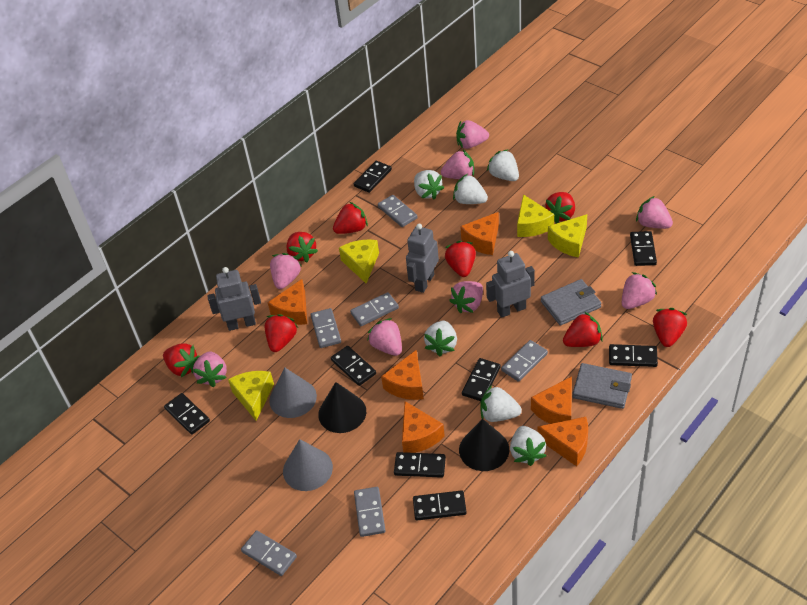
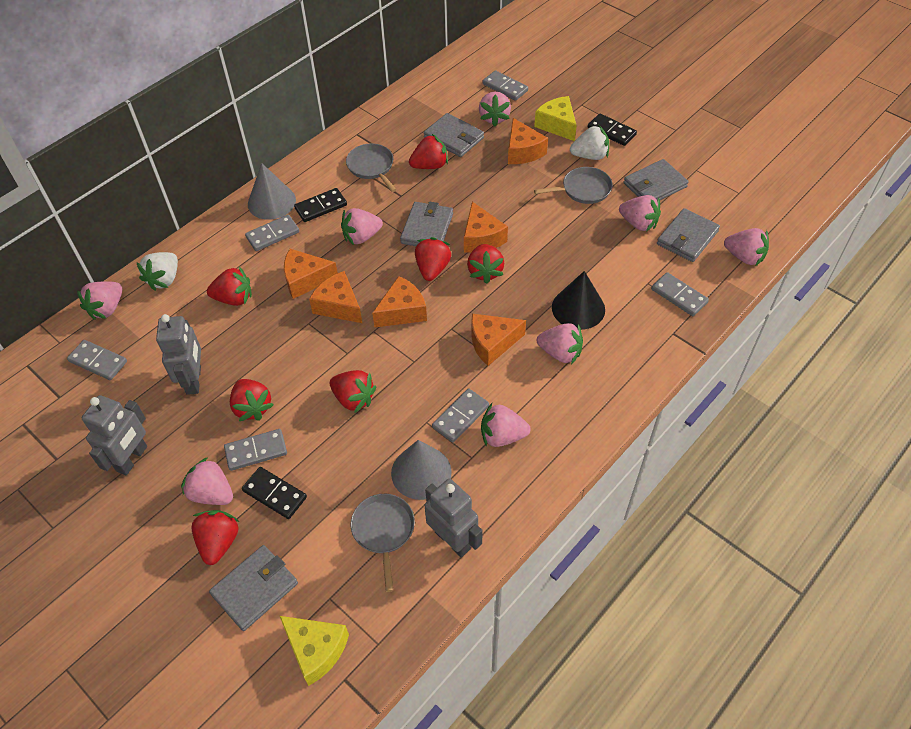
black cone: [318,382,366,433] [459,419,509,471] = 2 -> [552,271,605,330] = 1
black domino: [164,393,210,435] [331,346,376,386] [354,161,392,193] [394,452,446,478] [413,490,467,520] [462,358,500,401] [609,344,658,367] [630,231,657,266] = 8 -> [242,467,307,519] [294,188,347,222] [588,113,637,146] = 3
grey pan: none = 0 -> [346,143,396,192] [351,494,415,592] [534,167,613,204] = 3
grey wallet: [541,279,602,326] [572,363,632,409] = 2 -> [209,545,298,631] [400,202,453,246] [424,113,484,157] [623,159,689,200] [657,208,720,262] = 5
red strawberry: [163,343,200,377] [265,314,298,352] [286,232,318,262] [333,202,368,234] [445,241,476,277] [545,192,575,223] [563,312,603,347] [653,308,687,347] = 8 -> [191,510,240,565] [207,266,252,306] [230,379,274,421] [330,370,376,413] [409,134,448,169] [415,237,451,281] [467,244,504,284] = 7
white strawberry: [414,170,444,200] [424,321,457,356] [453,174,488,204] [480,385,522,422] [487,149,519,181] [510,426,546,466] = 6 -> [136,252,178,291] [570,125,609,160] = 2
yellow cheese: [228,371,274,421] [339,239,379,284] [517,194,554,237] [548,214,587,258] = 4 -> [280,616,349,686] [534,96,577,141] = 2

